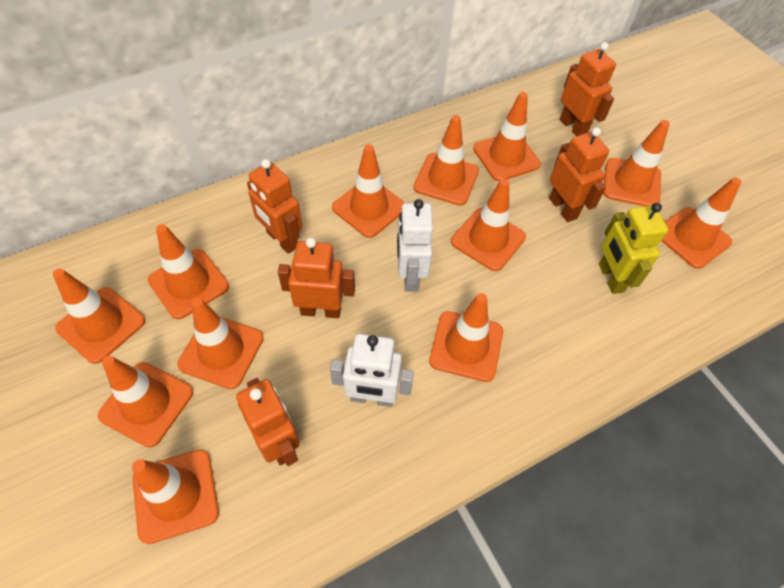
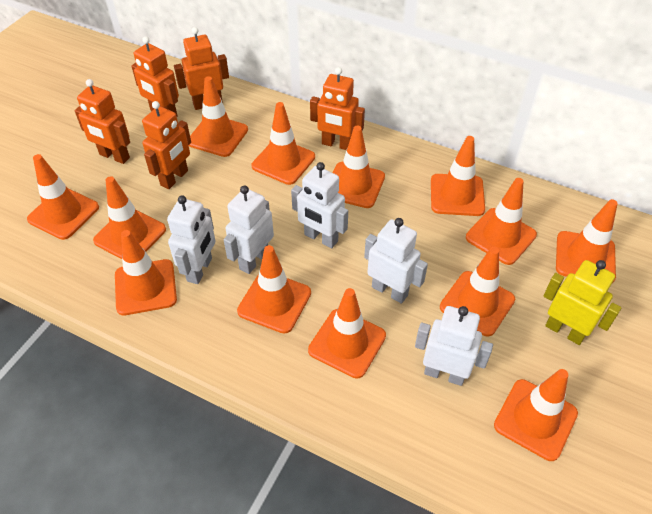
orange traffic cone: [53,268,145,364] [98,356,193,447] [132,450,219,544] [148,224,229,319] [177,298,264,389] [332,145,405,238] [414,115,479,206] [429,293,503,382] [451,178,526,271] [473,92,541,181] [603,120,670,206] [662,177,741,269] = 12 -> [27,154,99,240] [93,176,166,259] [115,230,177,315] [188,76,248,157] [237,245,311,334] [252,102,315,185] [308,288,386,378] [333,126,385,208] [431,136,485,216] [440,247,515,336] [466,178,537,265] [494,369,578,461] [556,199,618,282] = 13
white robot: [330,334,414,407] [397,199,433,291] = 2 -> [167,195,216,284] [224,186,274,274] [291,162,348,248] [364,218,428,304] [415,306,493,386] = 5

